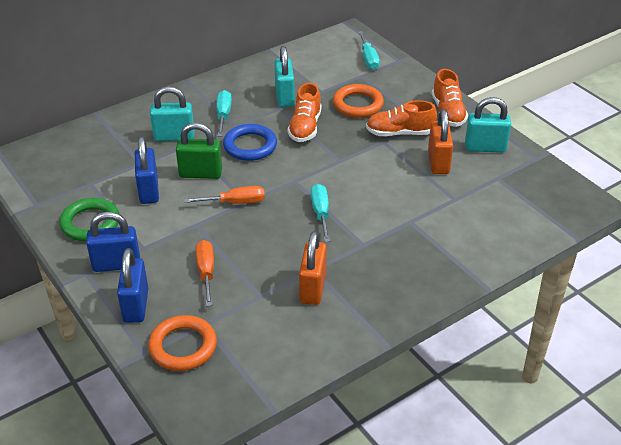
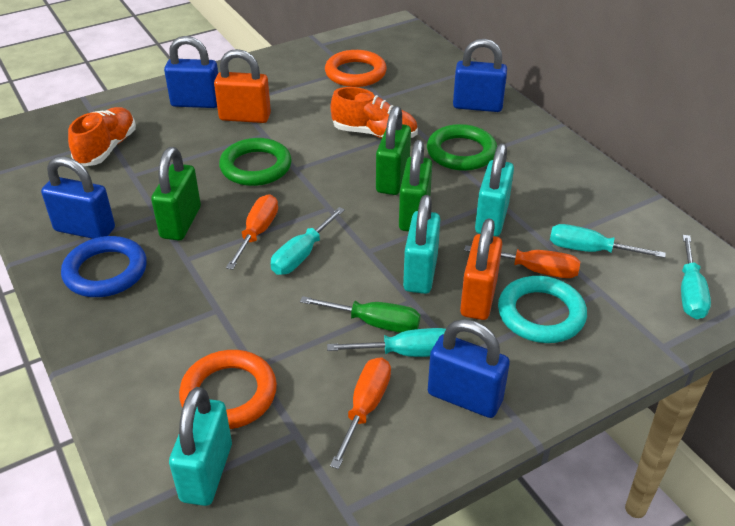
blue padlock: [86,212,140,272] [117,248,148,323] [135,137,159,204] = 3 -> [41,157,115,239] [164,36,218,108] [428,319,510,418] [453,39,507,112] = 4
green padlock: [176,123,222,179] = 1 -> [151,147,201,241] [376,106,411,195] [399,140,432,231] = 3
green ring: [59,198,119,241] = 1 -> [219,138,292,186] [427,124,497,171] = 2
green screwdriver: none = 0 -> [300,296,420,333] = 1
orange screwdriver: [184,186,265,204] [196,240,214,306] = 2 -> [226,195,278,270] [330,357,391,469] [464,245,580,278] = 3
orange shoe: [288,83,322,142] [366,100,437,136] [432,69,468,127] = 3 -> [68,107,136,166] [331,87,418,139] = 2
turquoise ring: none = 0 -> [498,276,587,343] = 1
turquoise screwdriver: [216,90,232,136] [311,184,330,242] [359,31,380,70] = 3 -> [271,207,345,275] [327,328,446,357] [550,224,666,258] [681,235,711,319] = 4

